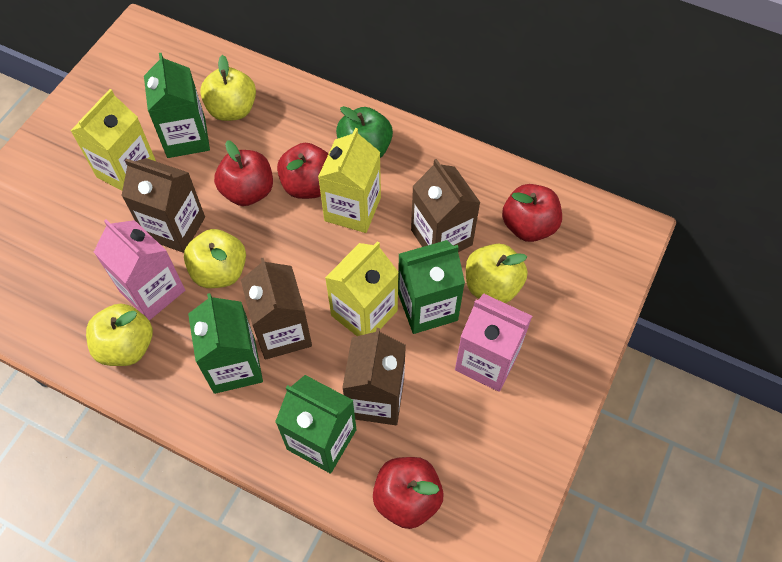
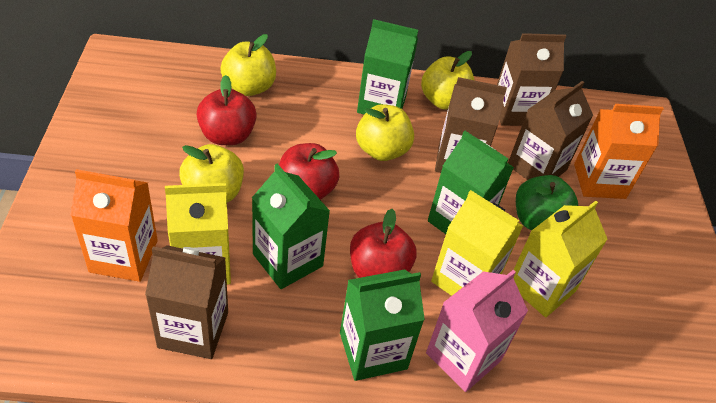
orange carton: none = 0 -> [70,169,158,282] [574,104,664,199] = 2
pink carton: [94,219,185,320] [455,294,532,392] = 2 -> [426,270,528,392] = 1
red apple: [214,140,273,206] [277,143,329,199] [373,457,444,529] [502,184,562,242] = 4 -> [197,75,257,145] [279,143,339,200] [350,209,416,278] = 3

